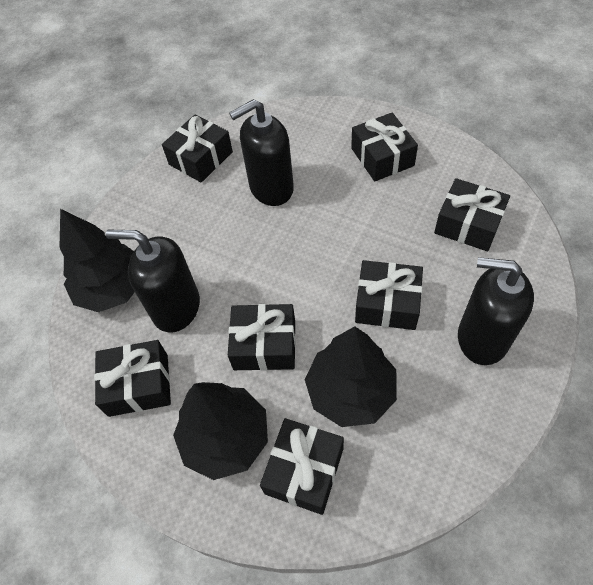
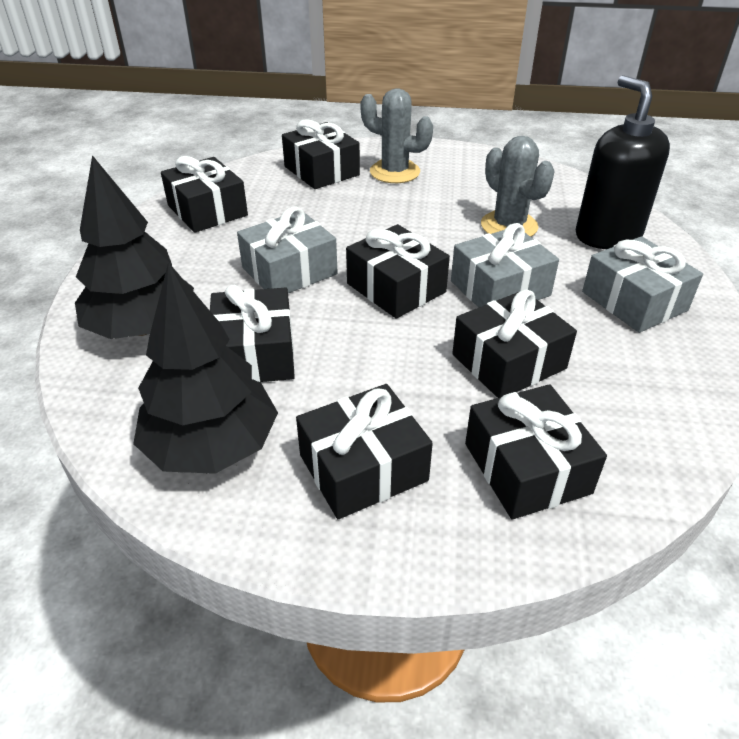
black soap dispenser: [106,230,200,332] [229,99,294,206] [458,257,534,365] = 3 -> [576,75,670,249] = 1
black tree: [59,209,135,312] [173,382,268,480] [305,326,397,427] = 3 -> [75,155,194,339] [133,262,278,474] = 2
grey cactus: none = 0 -> [360,88,433,183] [481,136,555,237] = 2
grey gift: none = 0 -> [237,207,338,293] [451,223,559,308] [582,236,703,333] = 3

